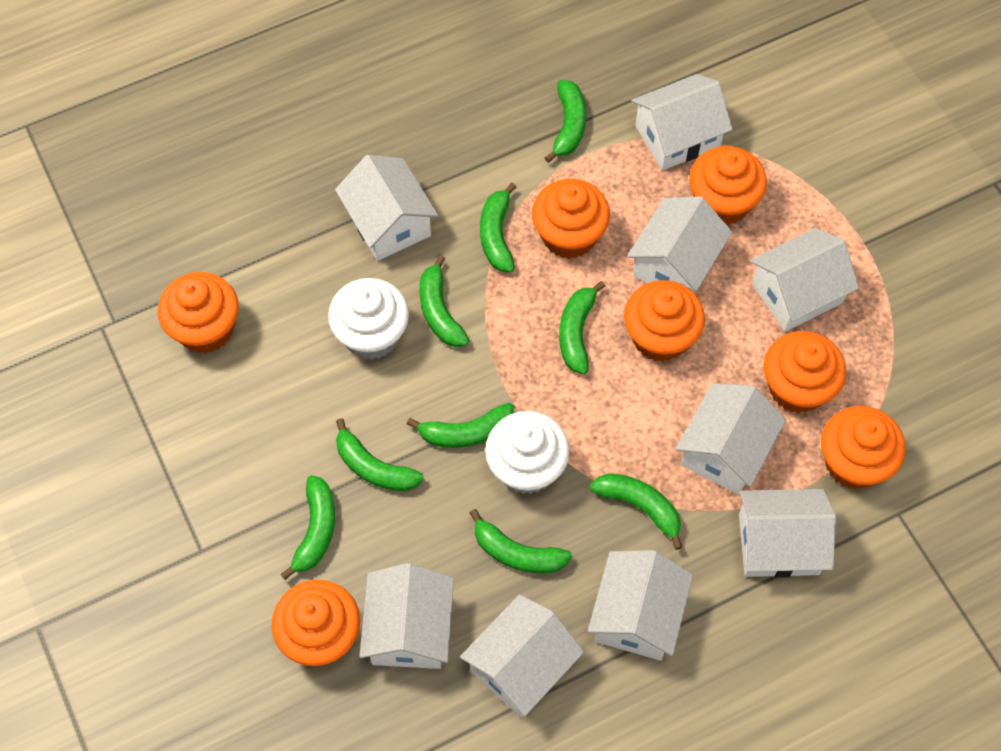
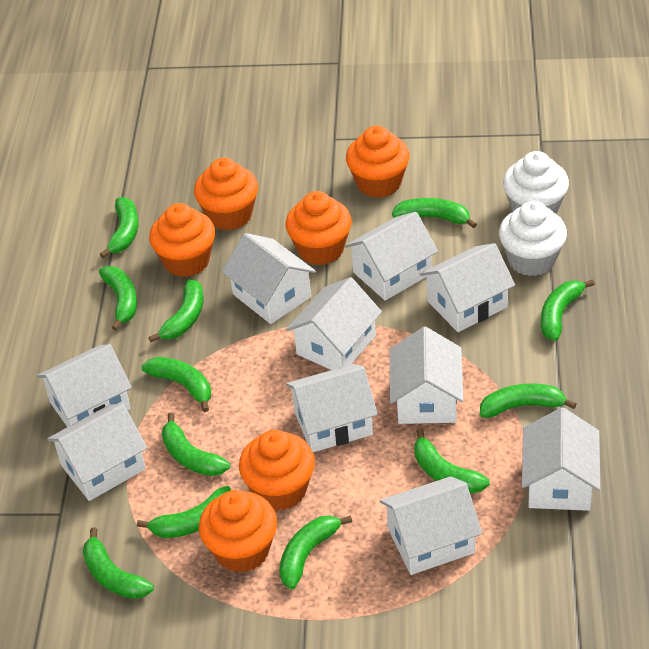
green banana: [281,475,335,580] [336,418,424,491] [407,403,514,448] [420,255,469,347] [470,509,572,573] [480,183,516,272] [545,80,586,163] [559,281,605,374] [590,473,682,550] = 9 -> [83,527,154,599] [99,266,137,331] [100,197,139,258] [137,486,231,538] [141,357,211,412] [149,279,204,342] [162,413,230,476] [279,515,352,589] [392,198,477,228] [414,429,490,493] [480,384,577,418] [541,279,595,341] = 12
orange cupcake: [158,272,239,353] [271,580,360,666] [532,179,610,259] [624,280,705,362] [689,146,767,225] [764,331,846,413] [821,406,905,489] = 7 -> [149,203,215,277] [194,158,258,230] [199,490,277,573] [239,430,315,511] [285,191,352,265] [346,125,410,198] = 6
white house: [335,155,438,261] [359,563,454,669] [460,594,584,717] [588,550,693,661] [627,196,732,292] [631,74,733,170] [676,383,786,494] [739,489,836,578] [750,228,859,332] = 9 -> [37,344,132,427] [47,404,147,501] [222,233,316,324] [286,277,382,370] [286,364,378,452] [345,212,438,301] [380,476,482,575] [390,327,464,424] [420,243,515,332] [522,407,600,511] = 10

